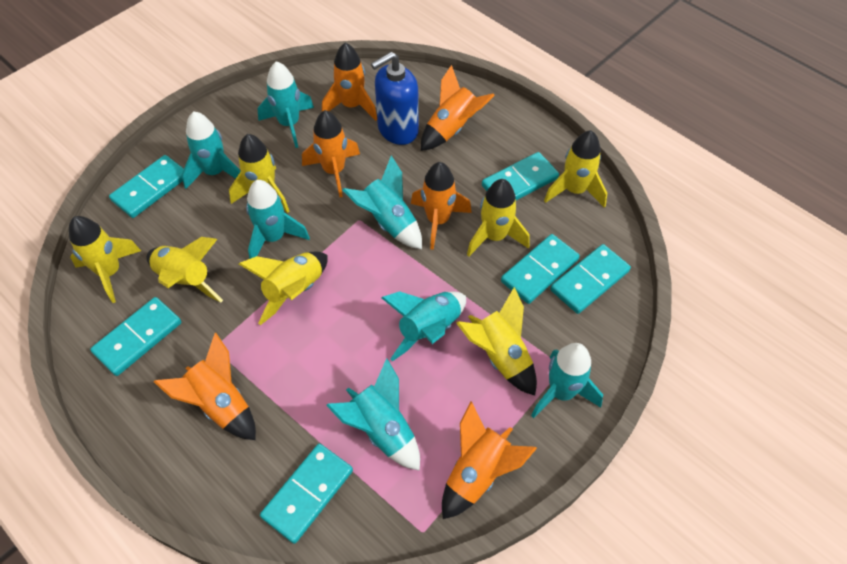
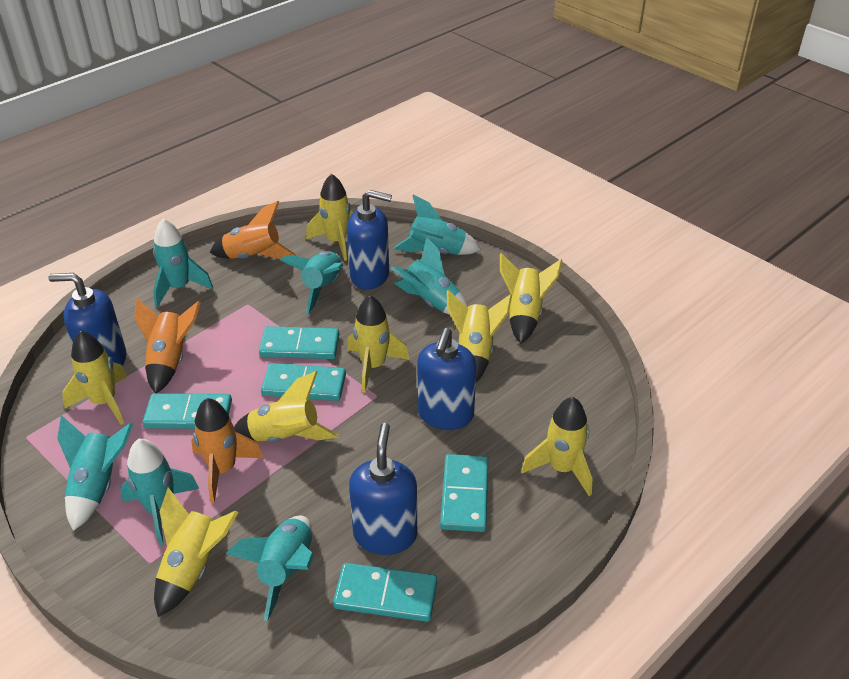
blue soap dispenser: [371,52,419,145] = 1 -> [48,273,127,366] [347,190,392,290] [349,423,417,555] [417,328,477,430] = 4
orange rocket: [154,333,256,440] [302,110,360,197] [322,43,377,121] [411,162,472,250] [421,65,495,151] [442,402,537,519] = 6 -> [134,298,201,393] [191,398,263,503] [210,201,296,259] = 3
turquoise domino: [90,297,181,376] [109,155,184,218] [260,443,353,544] [482,152,559,200] [501,234,580,304] [550,244,631,314] = 6 -> [143,393,232,429] [259,326,339,359] [261,363,346,401] [333,563,437,622] [440,454,488,532] = 5
yellow rocket: [69,216,141,303] [146,237,223,302] [229,134,289,213] [239,252,328,325] [456,287,537,396] [467,179,530,256] [544,130,607,208] = 7 -> [62,331,127,425] [154,488,238,617] [234,371,339,442] [306,174,354,261] [347,295,409,393] [447,290,512,382] [500,253,563,344] [521,397,592,496] = 8

